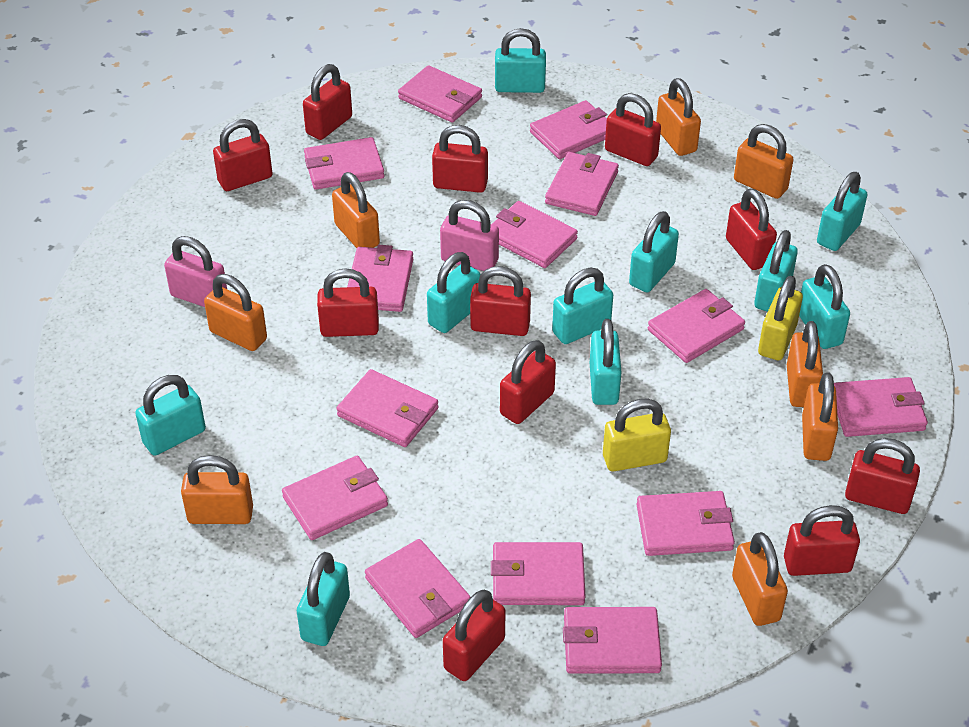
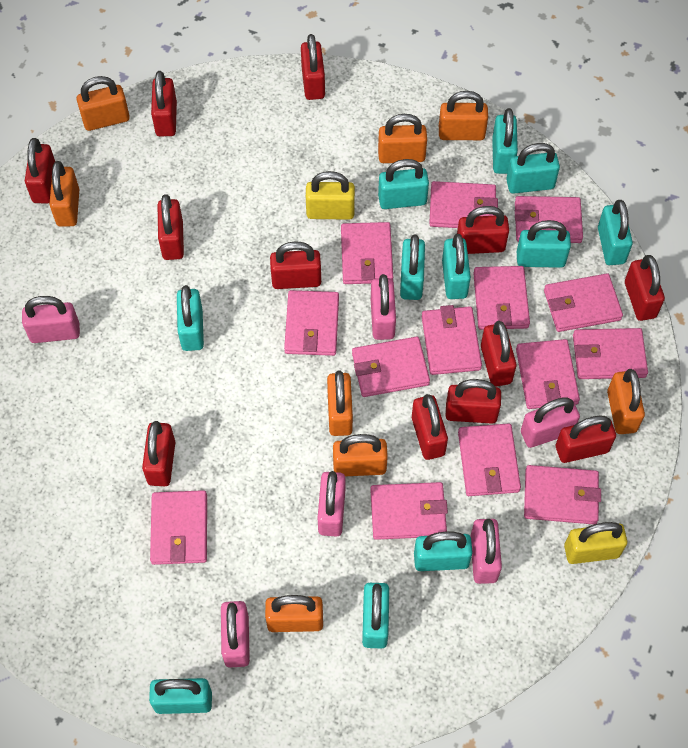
pink padlock: [164,236,227,307] [440,200,499,271] = 2 -> [22,296,80,343] [221,601,250,667] [318,471,345,537] [371,274,396,340] [470,519,502,584] [521,397,580,448] = 6
red padlock: [213,119,273,191] [303,64,352,140] [317,269,379,337] [432,125,488,193] [443,590,506,681] [470,266,531,336] [500,340,556,424] [605,93,661,166] [726,189,777,270] [784,505,860,576] [845,438,920,514] = 11 -> [25,138,55,203] [142,421,175,486] [151,71,177,136] [157,194,184,260] [270,241,321,289] [301,34,325,100] [412,394,448,460] [446,379,501,424] [457,206,509,254] [481,321,516,387] [556,416,616,463] [625,255,665,321] = 12
turquoise padlock: [135,375,206,456] [297,552,350,646] [427,252,480,333] [495,28,546,93] [552,268,613,344] [590,319,622,405] [629,211,679,292] [754,230,798,312] [799,264,850,349] [817,172,867,251] = 10 -> [149,678,212,714] [177,285,204,351] [362,583,389,648] [378,159,429,209] [400,234,425,300] [414,531,473,571] [442,234,471,299] [492,108,518,174] [506,143,560,194] [517,220,571,268] [598,200,633,265] = 11

